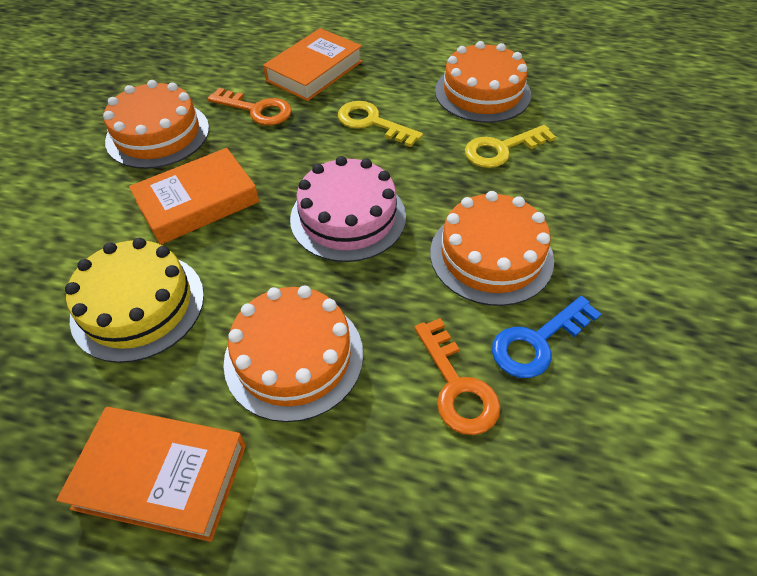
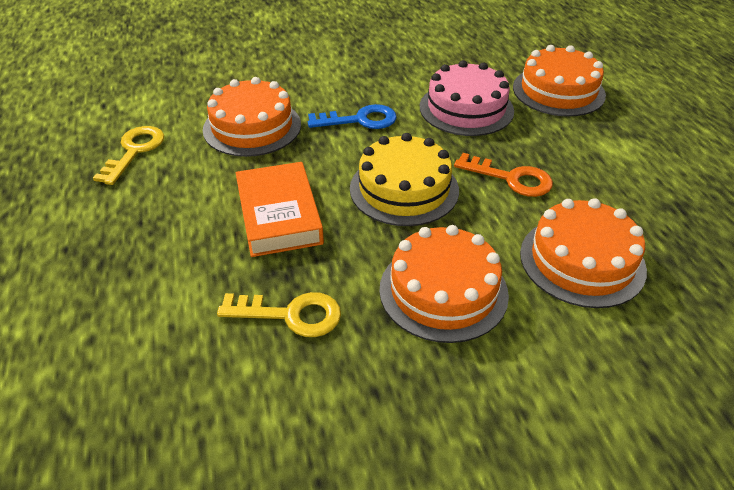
orange book: [56,407,246,542] [129,148,259,245] [263,28,362,101] = 3 -> [235,162,324,257] = 1
orange key: [207,88,292,125] [414,318,501,435] = 2 -> [454,153,553,197] = 1

